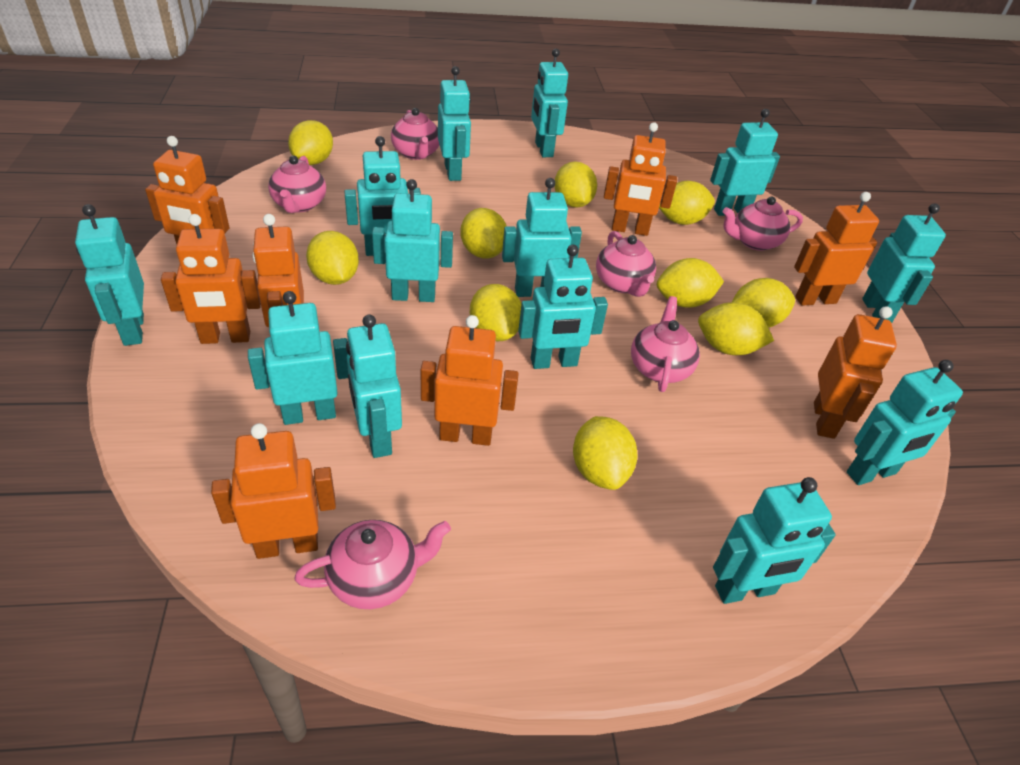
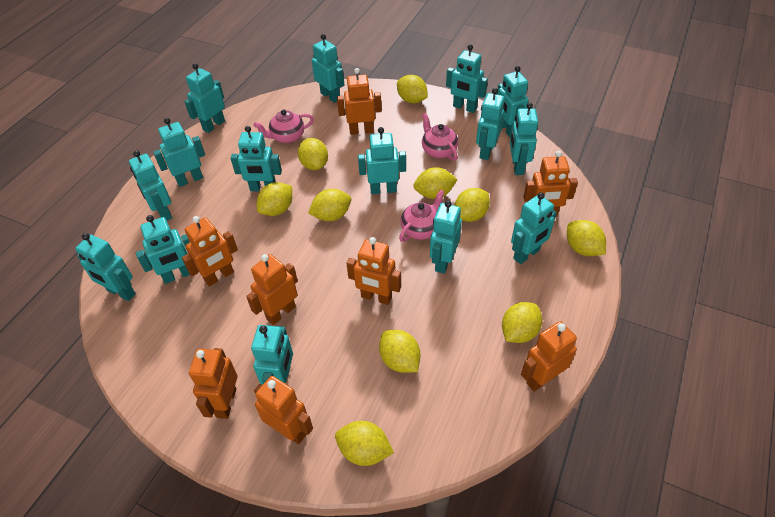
pink teapot: [268,156,326,213] [294,520,451,609] [391,108,439,160] [596,231,656,297] [631,296,700,392] [723,196,803,251] = 6 -> [253,109,314,143] [399,190,445,242] [422,113,458,161] = 3
turquoise robot: [75,204,144,346] [248,291,348,425] [344,136,421,256] [346,314,402,458] [372,179,453,302] [438,66,471,181] [502,178,582,297] [518,245,608,369] [531,49,568,157] [710,109,780,216] [713,477,836,604] [847,360,963,485] [862,203,946,323] = 13 -> [75,233,136,301] [129,150,172,221] [136,215,190,284] [153,118,205,187] [184,63,225,133] [230,126,282,191] [251,325,293,385] [312,34,344,103] [358,127,406,194] [430,200,462,274] [446,44,488,113] [476,88,505,160] [497,66,529,137] [510,103,538,175] [511,192,557,264] = 15

